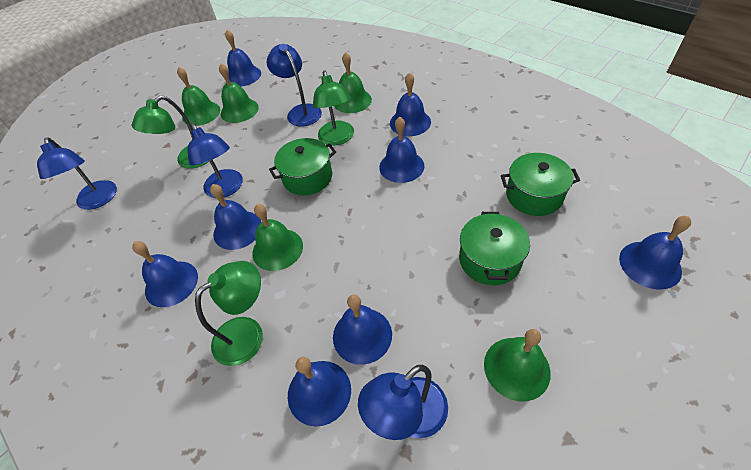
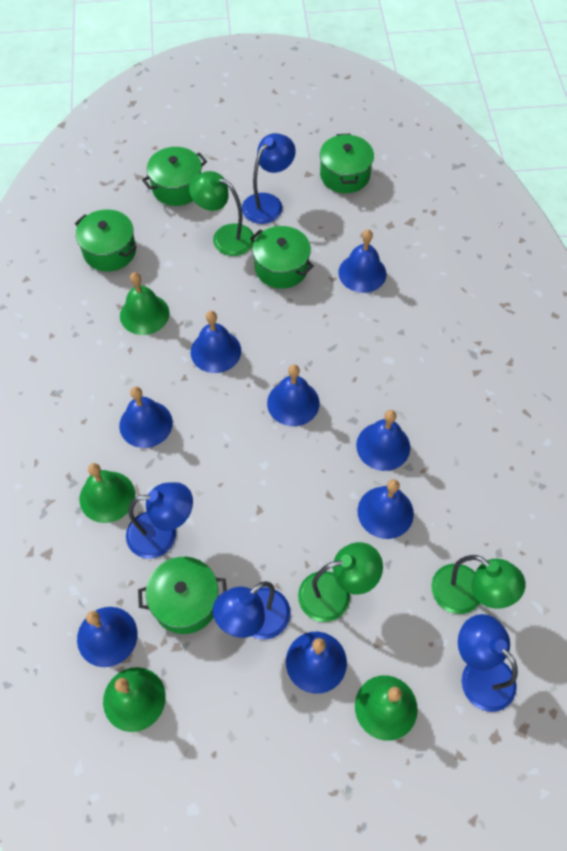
green bell: [177,67,220,126] [219,64,259,123] [253,204,303,271] [334,52,372,113] [484,329,551,401] = 5 -> [79,463,135,523] [103,667,166,732] [120,272,169,335] [355,675,418,741] = 4
green pot: [269,138,336,195] [459,212,530,285] [501,153,580,216] = 3 -> [75,209,137,272] [138,557,227,634] [142,147,207,206] [250,226,314,289] [320,134,374,193] = 5

